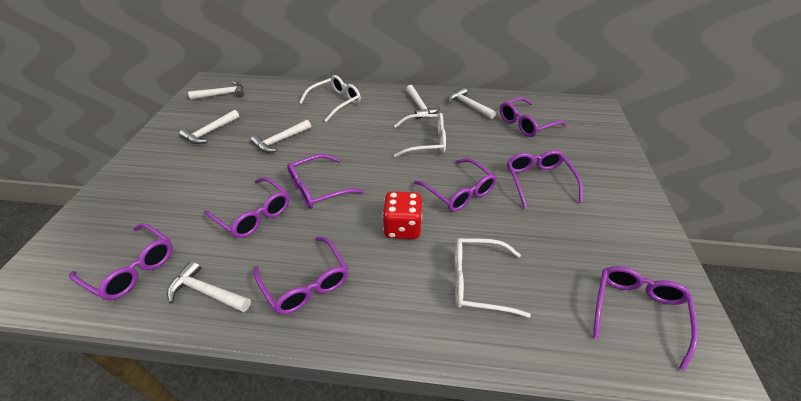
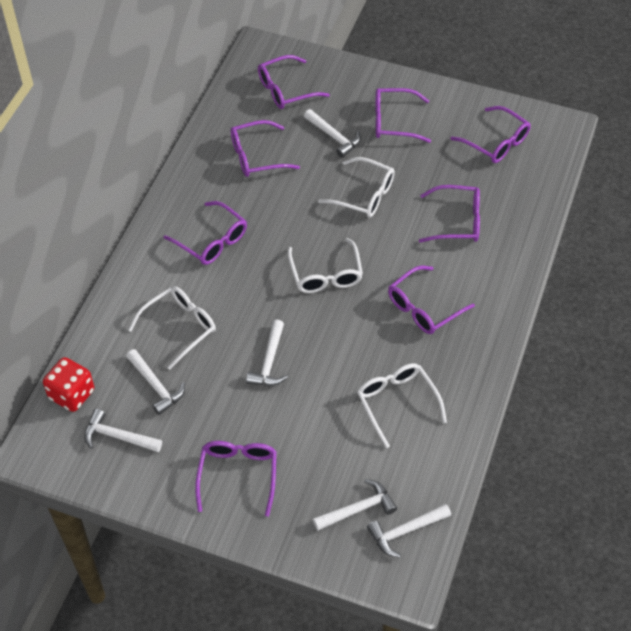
white glasses: [299,75,361,122] [394,113,446,157] [454,238,531,318] = 3 -> [128,286,216,370] [288,238,363,293] [318,157,395,218] [357,363,447,448] = 4

